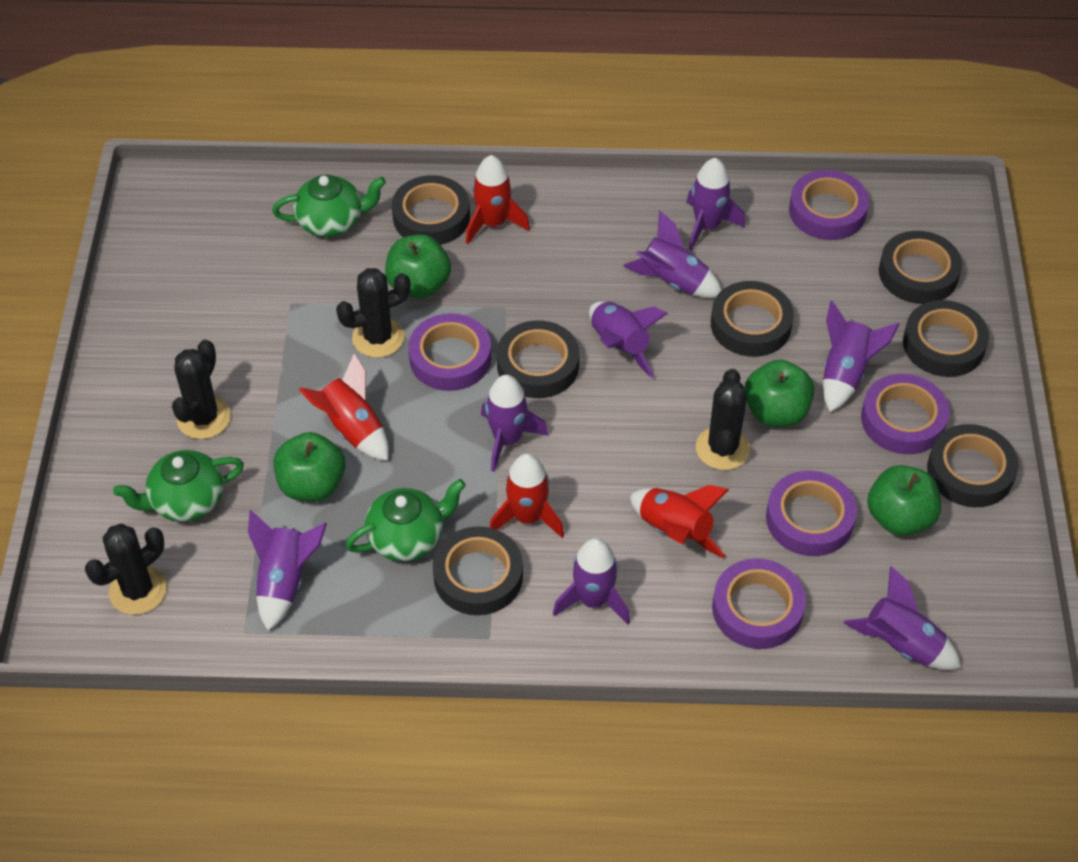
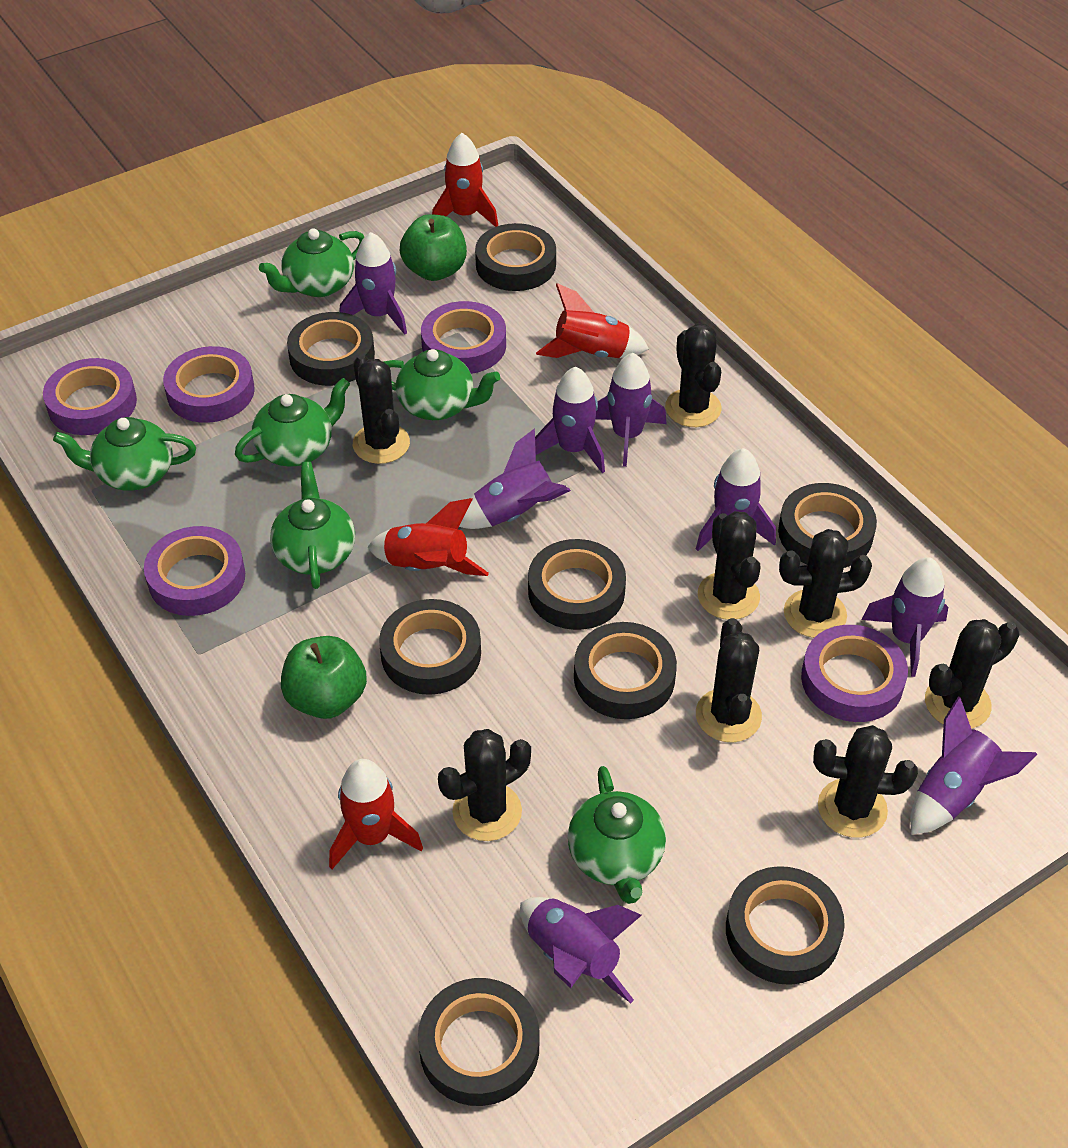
black cactus: [85,524,167,615] [172,339,231,439] [336,268,411,358] [696,369,750,470] = 4 -> [353,354,410,464] [438,729,531,841] [665,324,721,427] [696,618,762,742] [698,511,760,620] [779,529,872,638] [813,725,918,838] [925,619,1019,729] = 8
black tape: [392,175,470,245] [433,526,523,615] [497,320,579,398] [711,281,794,357] [879,231,962,304] [903,300,989,377] [927,424,1018,507] = 7 -> [287,312,375,386] [379,599,481,695] [418,978,540,1106] [475,223,556,291] [528,539,626,630] [574,622,677,719] [726,866,845,985] [778,483,877,568] = 8
green apple: [274,432,345,501] [385,234,451,298] [744,360,815,427] [867,465,941,536] = 4 -> [281,636,367,719] [400,214,467,281] = 2
green teapot: [113,450,244,522] [272,175,386,237] [346,479,466,561] = 3 -> [53,417,196,491] [235,378,350,467] [259,228,364,297] [270,462,355,589] [383,349,500,420] [568,766,666,904] = 6

